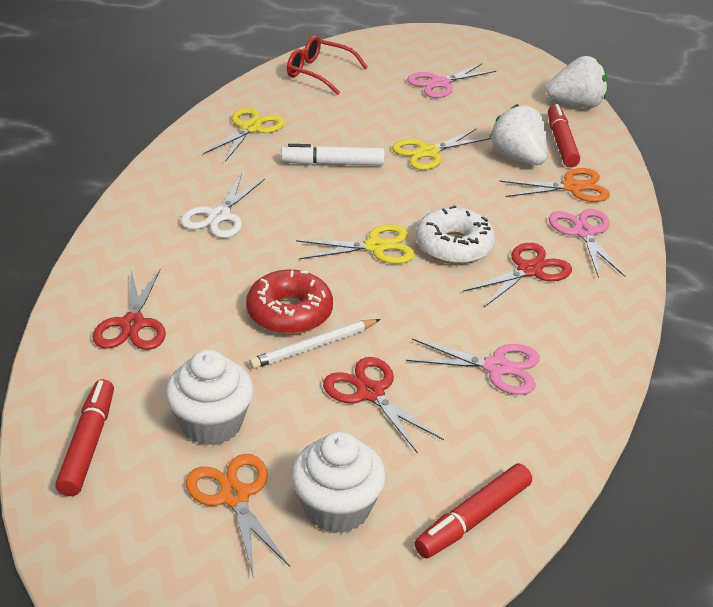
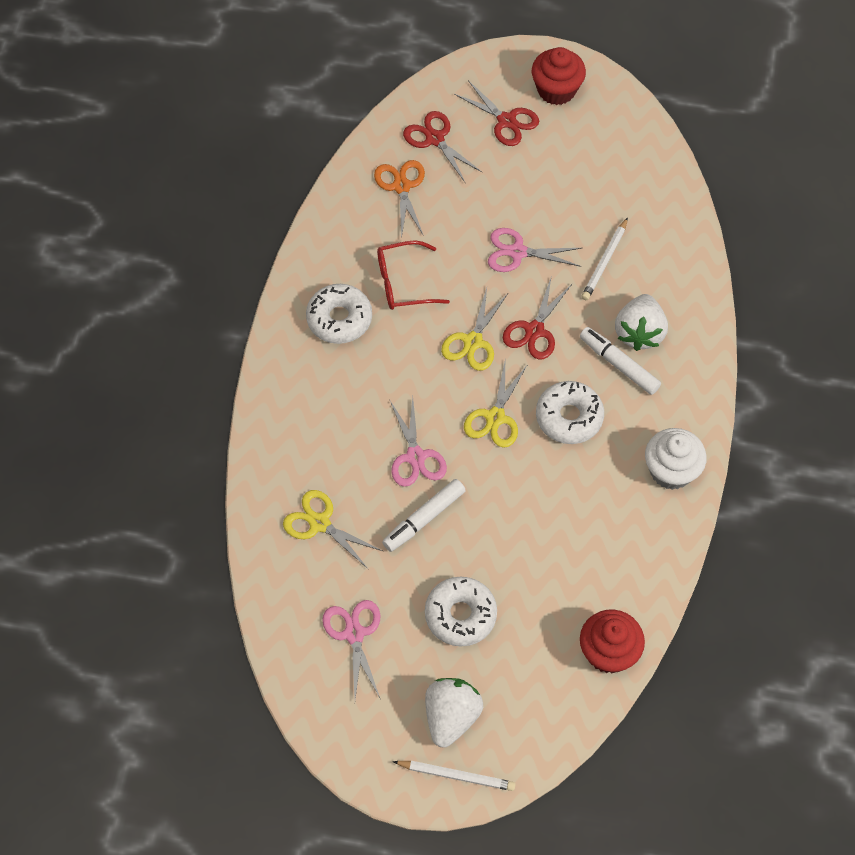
orange scissors: [186,454,290,578] [499,168,610,202] = 2 -> [374,160,425,239] = 1
red cupcake: none = 0 -> [532,47,586,105] [580,609,645,673] = 2
red donut: [246,270,333,334] = 1 -> none = 0
red marker: [55,379,114,496] [414,463,532,559] [548,104,580,167] = 3 -> none = 0
white cupcake: [165,350,253,446] [292,432,386,534] = 2 -> [645,428,707,490] = 1
white donut: [416,205,495,264] = 1 -> [306,284,372,344] [425,577,497,646] [536,381,604,444] = 3
white marker: [281,144,385,166] = 1 -> [382,479,466,552] [580,327,661,395] = 2
white pencil: [249,319,381,369] = 1 -> [393,761,516,791] [581,217,628,300] = 2
white scissors: [180,174,265,238] = 1 -> none = 0

